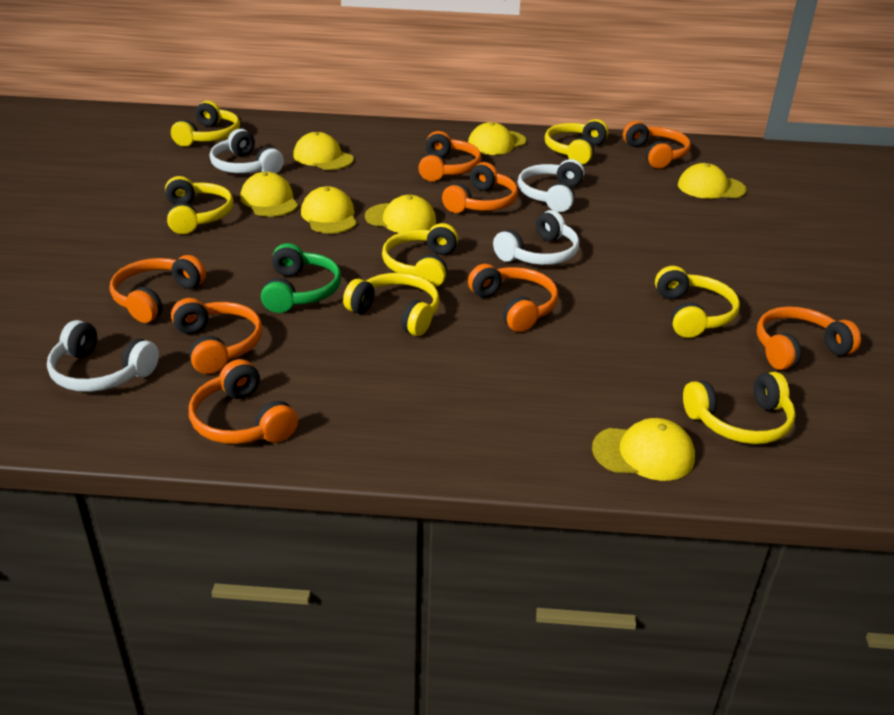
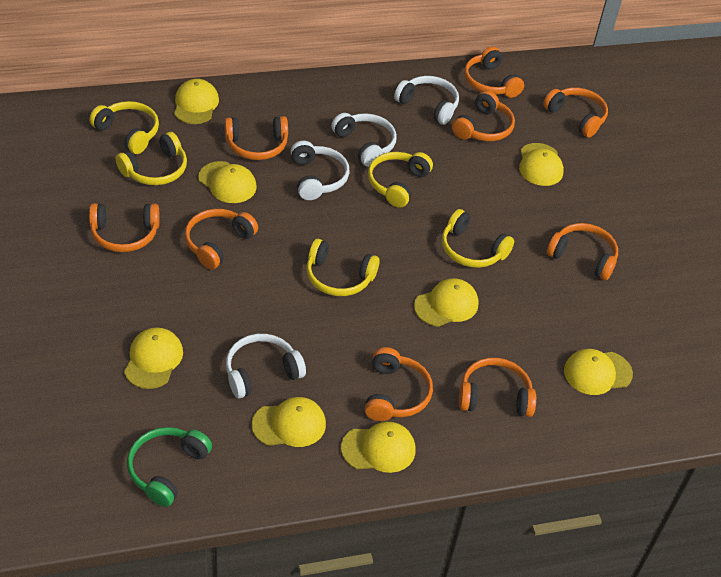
orange headphones: [110,255,206,323] [171,298,262,374] [189,359,298,444] [418,131,481,181] [442,162,518,213] [468,264,558,332] [623,121,691,169] [757,306,861,370] = 8 -> [89,203,160,252] [185,209,258,269] [224,116,288,160] [365,347,433,421] [452,90,515,141] [459,358,536,417] [464,47,524,98] [543,88,608,138] [547,223,618,281] = 9
yellow cap: [240,172,298,217] [293,132,354,170] [301,186,357,234] [365,195,436,233] [468,122,526,155] [592,418,695,481] [678,163,747,199] = 7 -> [124,328,183,389] [174,79,219,124] [198,161,257,203] [252,397,326,447] [341,422,415,473] [414,278,479,327] [519,143,564,186] [564,349,633,395] = 8
yellow headphones: [165,176,233,234] [171,101,240,147] [343,273,440,336] [382,223,458,287] [545,119,608,165] [655,266,740,338] [683,372,796,444] = 7 -> [89,101,159,154] [116,132,187,185] [306,239,380,296] [368,152,433,208] [442,209,514,268] = 5

